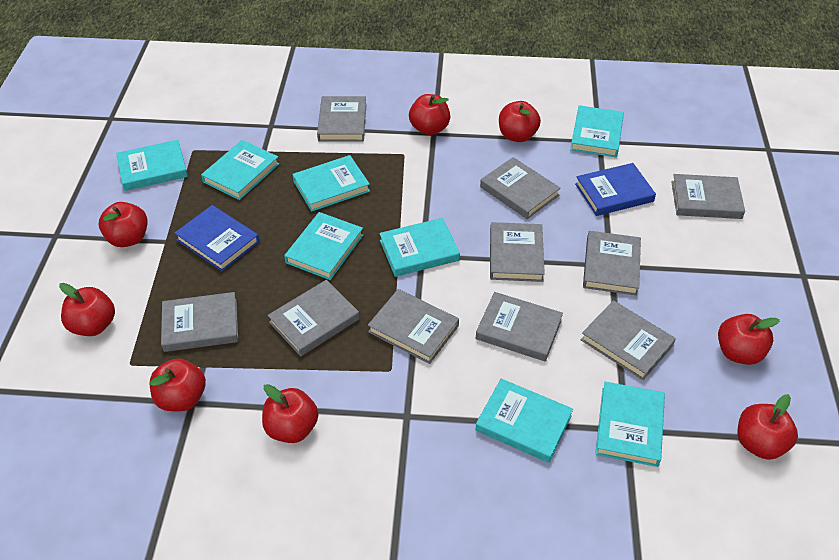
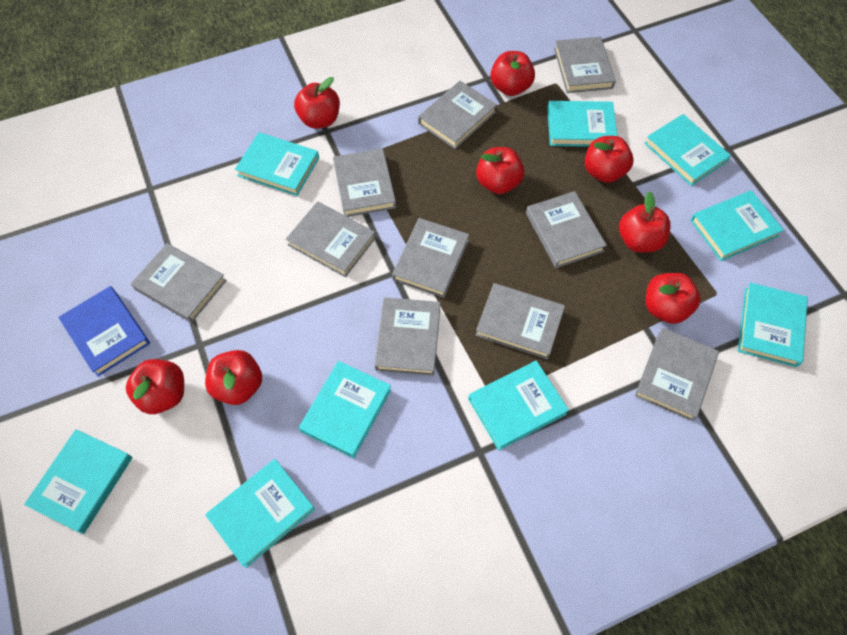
blue book: [174,205,259,272] [575,163,656,216] = 2 -> [58,286,150,377] = 1
turquoise book: [116,140,188,191] [201,140,279,200] [284,212,363,280] [292,155,370,212] [379,218,460,277] [475,379,573,463] [570,105,624,157] [595,382,665,467] = 8 -> [24,429,132,534] [205,459,315,568] [235,132,319,196] [299,361,391,458] [468,361,569,451] [547,101,617,147] [644,114,731,186] [690,190,784,261] [738,282,808,367] = 9

